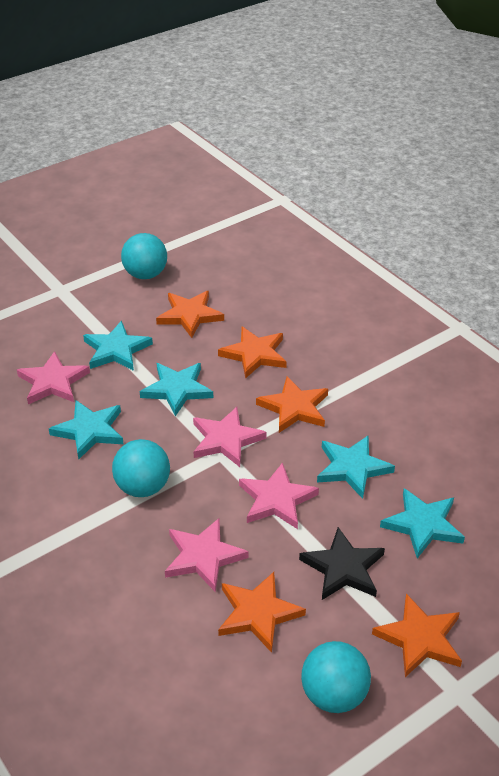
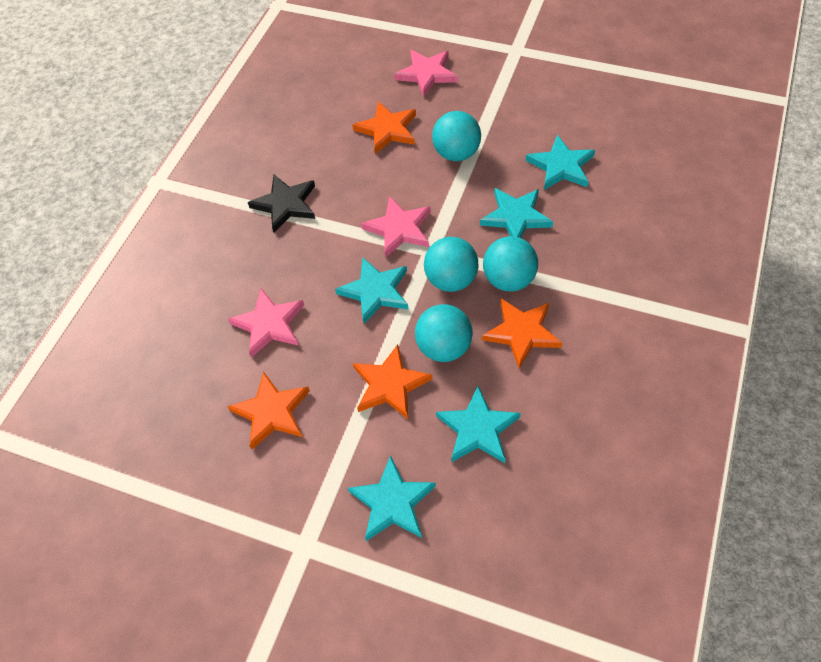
orange star: [156,291,224,338] [218,327,287,379] [218,572,306,653] [256,376,328,433] [372,594,462,677] = 5 -> [227,371,310,450] [353,101,416,154] [353,344,432,419] [482,298,562,369] = 4
pink star: [17,351,90,404] [165,518,249,592] [193,407,266,467] [239,462,319,529] = 4 -> [228,288,304,357] [361,196,431,258] [394,50,457,97] = 3
turquoise ball: [112,439,170,497] [121,233,167,279] [301,641,371,713] = 3 -> [415,304,473,362] [424,237,478,292] [432,111,481,161] [483,236,538,291] = 4

